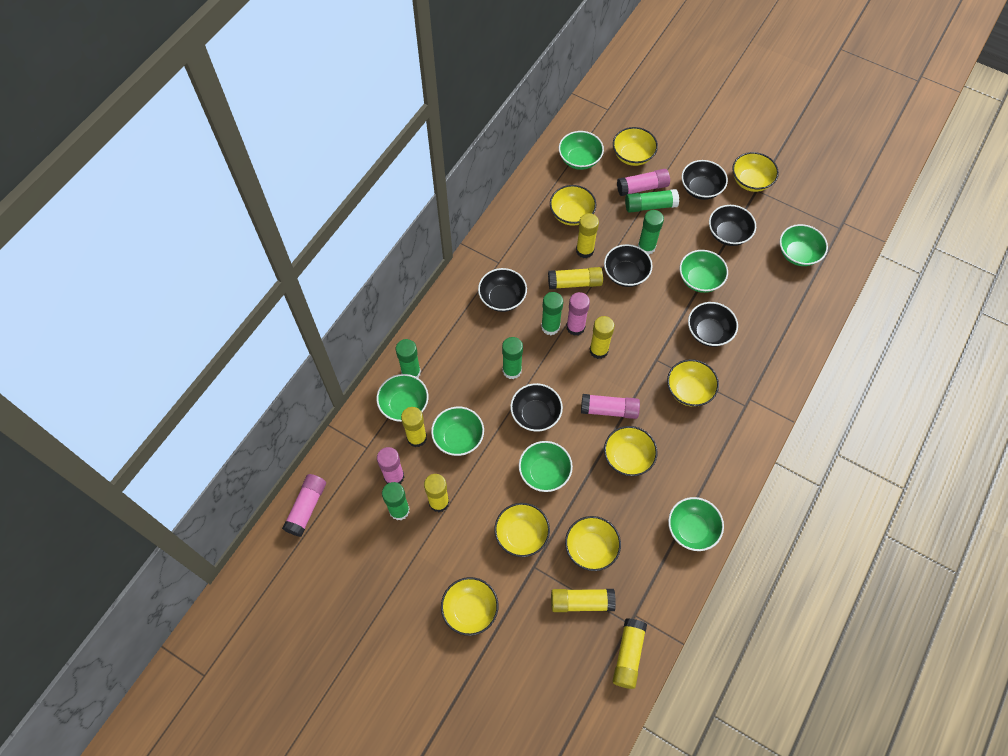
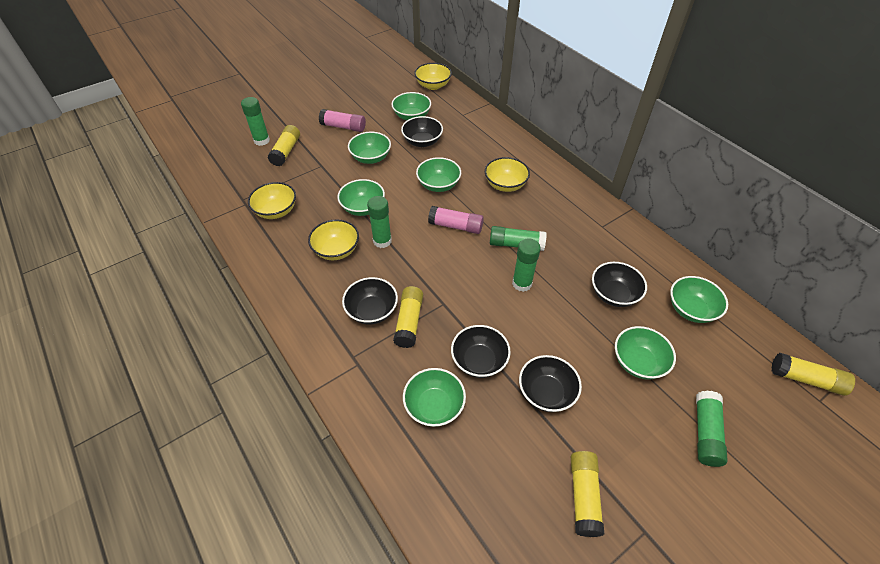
black bowl: [478,268,527,312] [510,383,563,432] [604,244,653,287] [681,160,728,200] [688,302,738,347] [709,205,756,246] = 6 -> [342,277,398,324] [401,116,443,147] [451,325,511,378] [519,355,582,412] [592,262,647,307] = 5
green glue stick: [382,482,410,520] [396,339,421,378] [502,337,523,379] [541,292,563,335] [625,189,679,213] [638,210,664,255] = 6 -> [241,97,270,146] [367,196,392,248] [490,226,547,251] [512,238,541,292] [696,391,728,467] = 5
pink glue stick: [282,474,326,537] [377,447,404,484] [566,292,590,336] [581,394,640,419] [617,169,670,196] = 5 -> [319,109,366,132] [428,206,484,234] = 2
yellow bowl: [441,577,499,636] [494,503,550,557] [550,185,596,226] [565,516,621,571] [604,426,658,476] [613,127,658,166] [667,359,719,407] [732,152,779,192] = 8 -> [248,182,296,219] [308,219,359,260] [414,63,452,90] [485,157,530,192] = 4
yellow glue stick: [401,407,427,447] [424,474,449,512] [548,267,603,289] [551,589,616,612] [576,213,599,258] [590,316,615,359] [613,618,647,689] = 7 -> [268,125,300,166] [393,286,423,348] [571,451,604,537] [771,353,855,396] = 4

